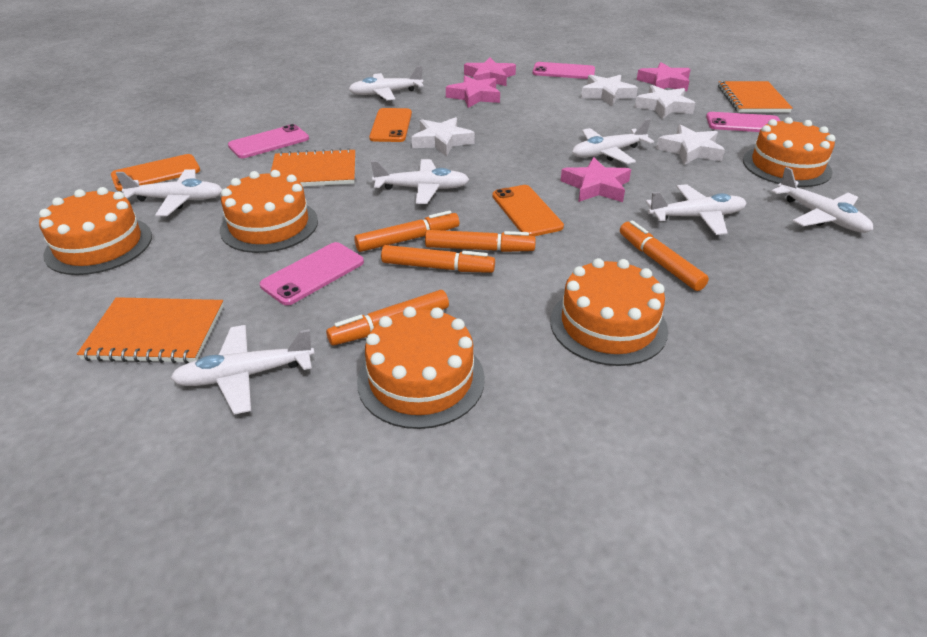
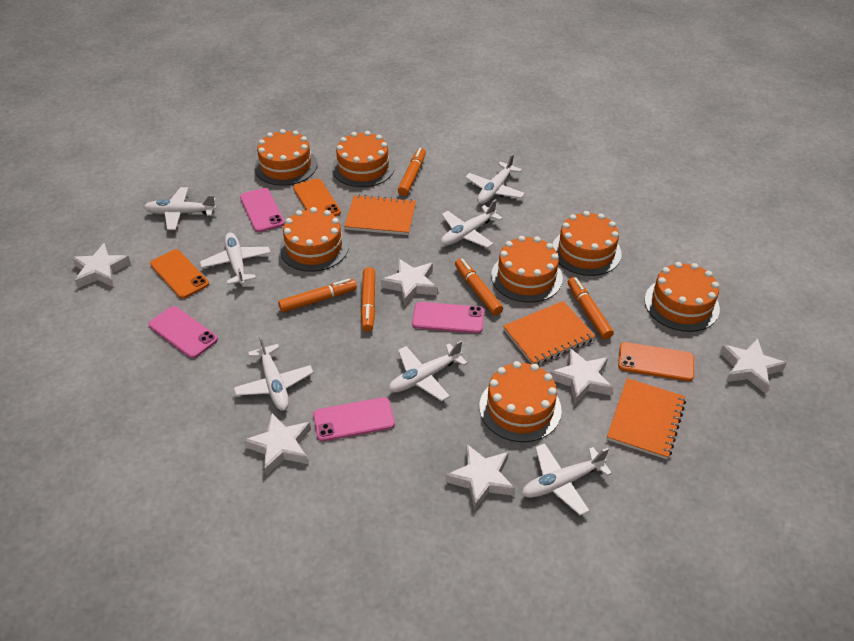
orange cake: [39,187,152,275] [220,170,318,253] [357,307,485,429] [550,258,668,366] [743,117,836,187] = 5 -> [255,129,317,186] [280,207,349,272] [332,131,395,187] [479,361,562,442] [491,236,563,303] [553,211,622,276] [644,262,720,332] = 7
pink star: [446,76,500,108] [464,58,516,86] [561,157,631,202] [637,62,691,91] = 4 -> none = 0
white star: [412,117,475,156] [581,75,638,106] [635,85,696,119] [656,125,725,165] = 4 -> [72,243,131,288] [244,413,311,476] [381,259,437,305] [445,444,515,510] [550,348,613,404] [720,338,786,394] = 6

